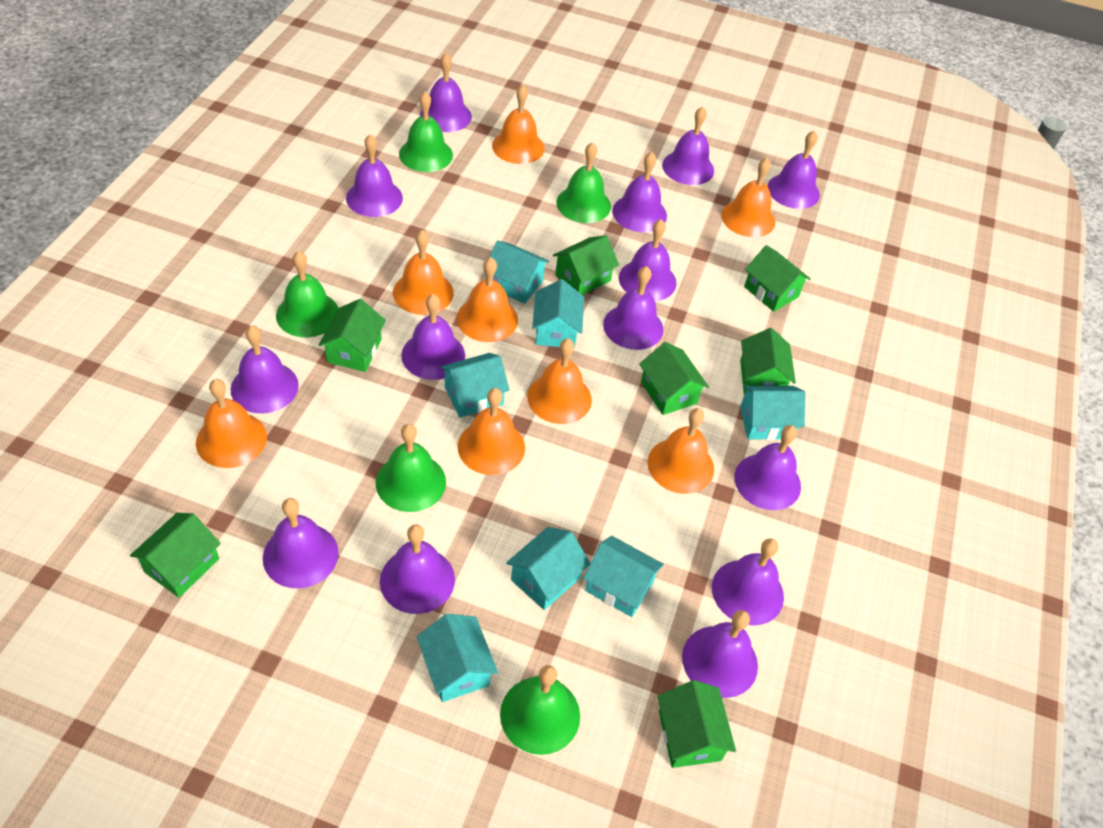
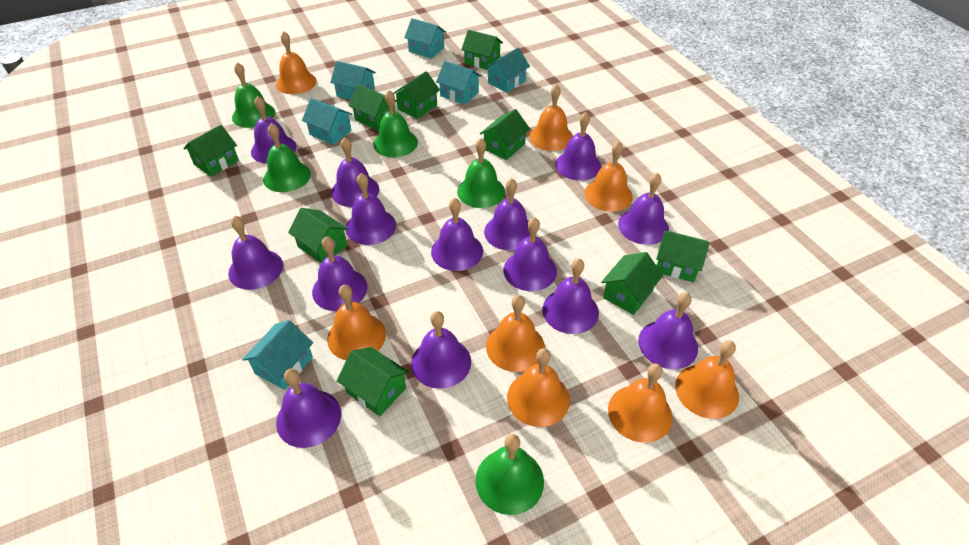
green house: [130,513,221,598] [319,299,386,372] [553,235,619,295] [639,342,709,415] [657,680,736,768] [740,328,796,395] [744,245,810,312] = 7 -> [183,125,239,177] [288,208,348,263] [337,347,409,416] [349,84,397,131] [393,71,440,119] [461,30,503,70] [480,109,530,160] [601,252,663,315] [656,230,710,282] = 9
turquoise house: [417,614,498,702] [440,353,510,418] [489,241,549,304] [506,527,590,610] [532,279,584,348] [583,536,664,617] [740,386,806,440] = 7 -> [242,320,313,390] [302,98,352,145] [330,61,376,100] [404,18,446,59] [436,61,482,105] [485,48,530,93] = 6

